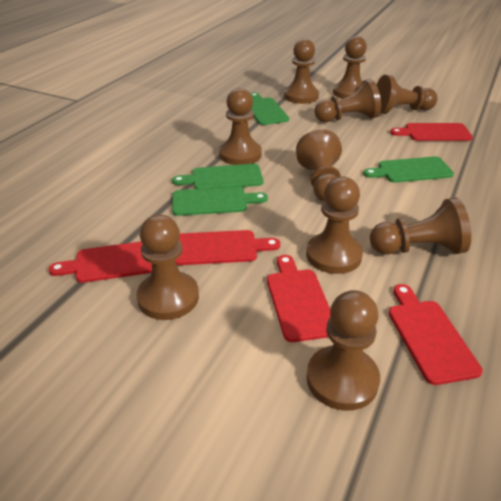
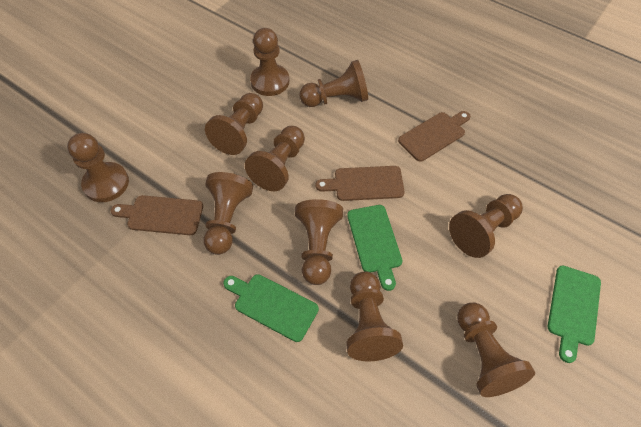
brown cutting board: none = 0 -> [111,195,203,235] [316,166,405,201] [398,111,471,162] = 3
green cutting board: [172,164,263,189] [172,187,268,216] [250,93,289,125] [363,156,454,183] = 4 -> [223,274,319,342] [347,205,402,291] [548,265,601,363] = 3
red cutting board: [48,242,152,283] [175,230,280,265] [267,255,330,342] [389,284,483,385] [390,123,473,141] = 5 -> none = 0

